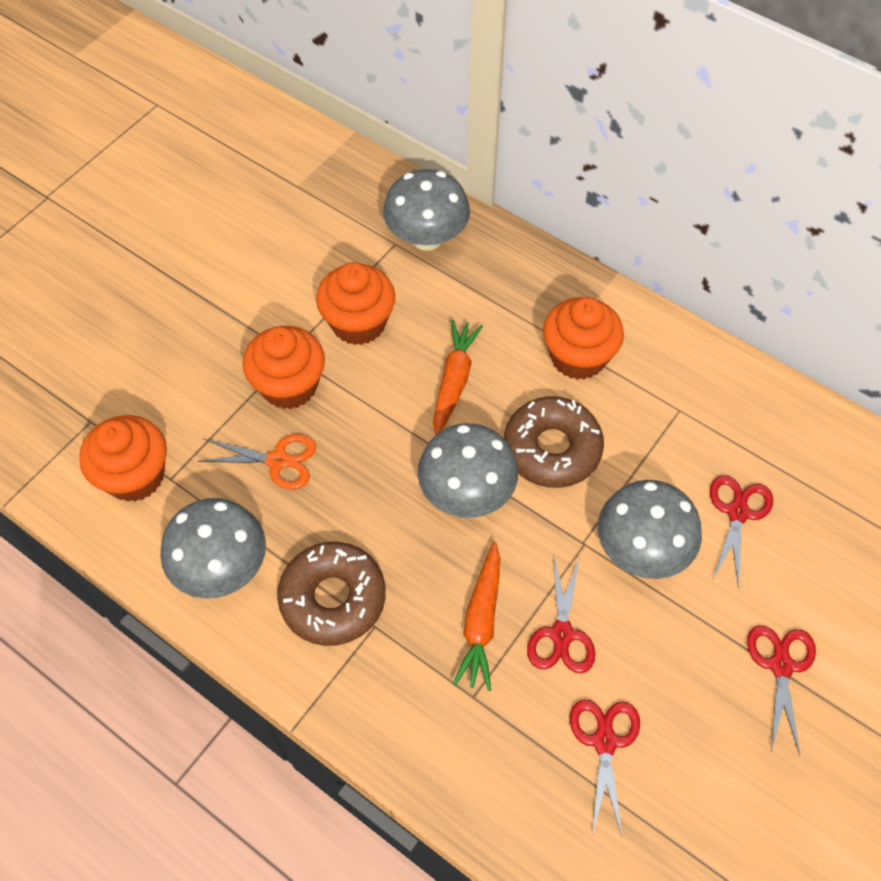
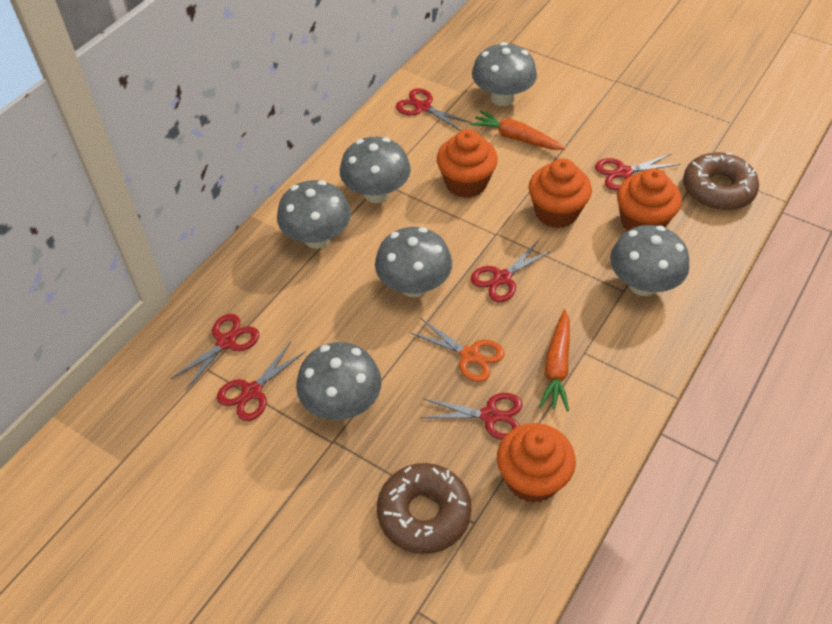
grey mushroom: [161,498,266,599] [383,169,470,251] [418,423,518,518] [598,480,702,579] = 4 -> [277,180,351,249] [296,342,382,420] [340,137,411,203] [375,227,452,297] [472,42,537,106] [610,225,689,296] = 6
red scissors: [527,553,595,673] [570,699,640,836] [710,475,773,589] [747,625,816,755] = 4 -> [171,314,259,391] [217,342,306,421] [396,88,471,131] [421,393,523,440] [471,240,553,302] [595,153,680,190] = 6

